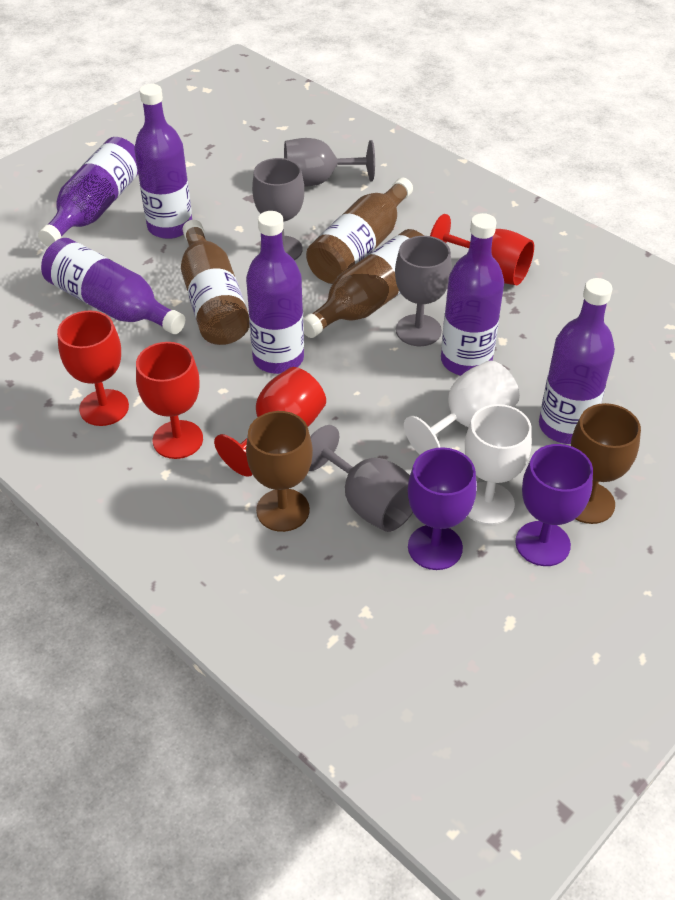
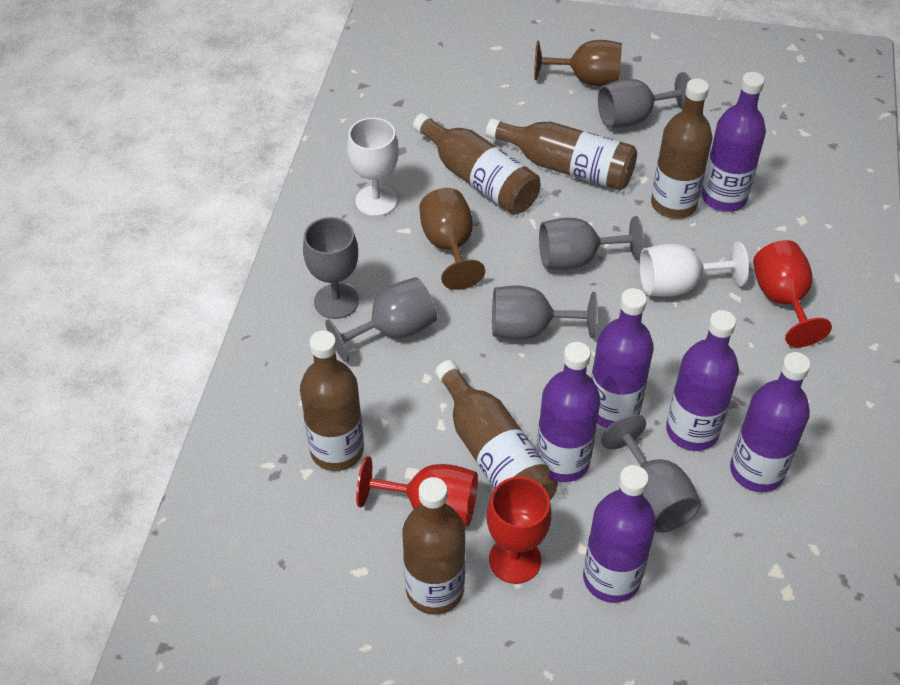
brown bottle: [181,220,250,345] [303,229,424,338] [306,178,413,284] = 3 -> [300,330,364,471] [402,477,465,614] [413,113,540,215] [435,360,558,500] [486,118,637,190] [651,79,712,219] = 6
grey goblet: [252,158,304,260] [284,138,375,187] [309,425,413,532] [395,236,452,346] = 4 -> [303,217,359,319] [326,277,437,363] [492,286,598,340] [539,216,644,270] [598,72,691,128] [601,414,701,533] = 6
purple goblet: [408,447,477,570] [515,444,593,566] = 2 -> none = 0
red goblet: [57,311,129,426] [136,342,203,459] [214,367,326,476] [430,214,534,285] = 4 -> [356,456,478,526] [487,477,552,584] [753,240,832,347] = 3

